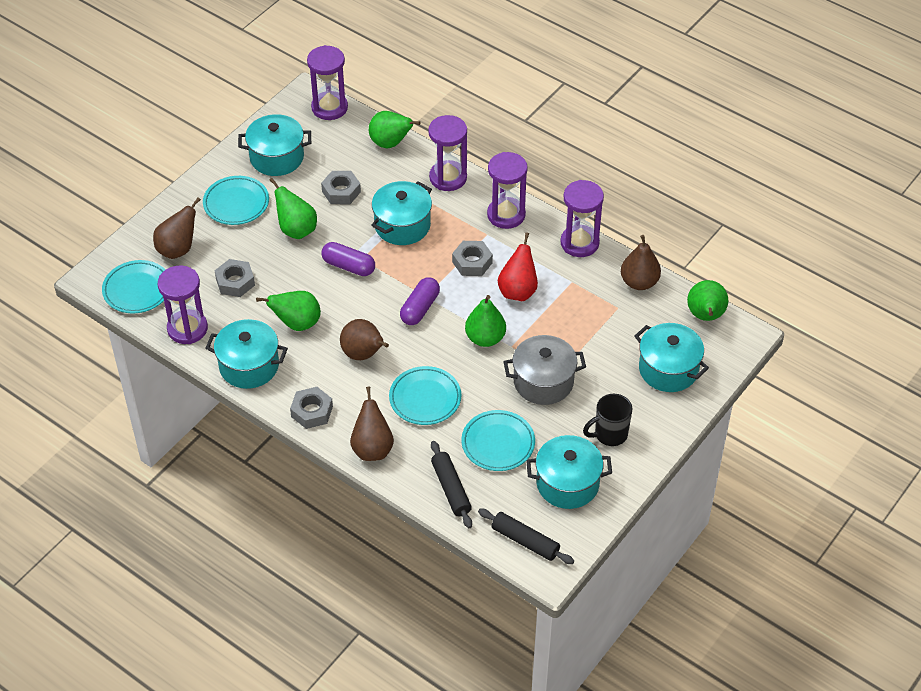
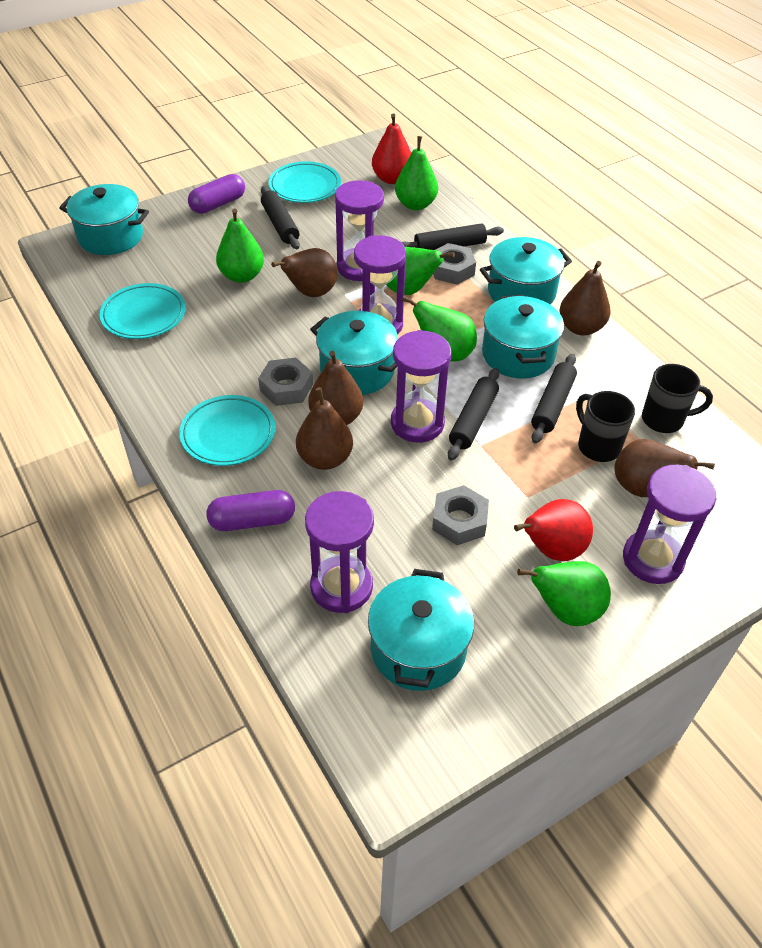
black mug: [583,394,632,446] = 1 -> [576,391,635,462] [642,364,713,433] = 2
black rolling pin: [431,441,472,528] [478,509,574,564] = 2 -> [261,186,300,249] [401,223,504,250] [448,368,499,461] [531,354,577,444] = 4
brown pear: [153,197,201,259] [340,319,389,360] [350,386,394,461] [621,235,661,290] = 4 -> [271,248,338,297] [296,387,353,470] [308,351,363,425] [560,261,610,335] [615,439,715,497] = 5
grey nut: [214,259,255,297] [290,387,333,429] [321,171,361,204] [452,241,493,276] = 4 -> [258,358,313,406] [432,485,489,545] [433,243,476,285] = 3
grey pot: [503,335,586,405] = 1 -> none = 0
red pear: [498,232,538,301] = 1 -> [372,113,411,184] [514,499,593,561] = 2
turquoise plate: [102,260,165,313] [203,176,269,225] [389,366,461,425] [462,410,535,471] = 4 -> [99,283,186,339] [179,395,275,466] [269,161,341,203] = 3

